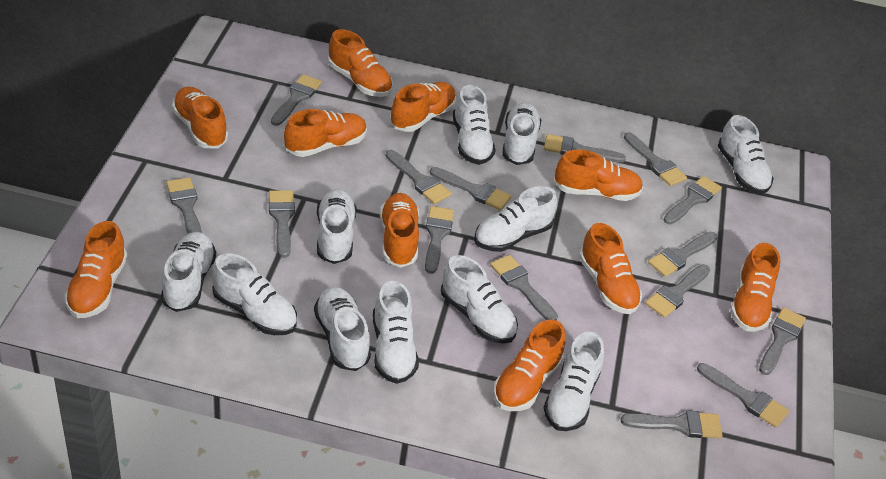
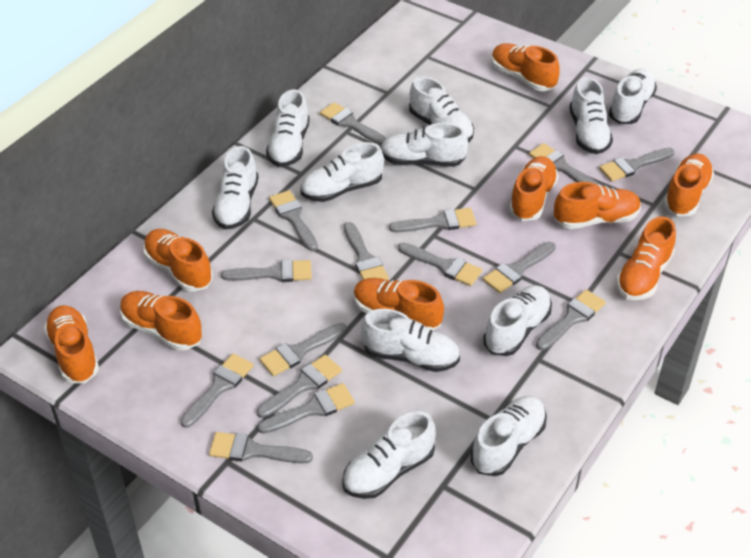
orange shoe: [64,221,127,318] [172,87,228,148] [284,109,367,157] [328,29,393,97] [380,193,419,268] [390,82,456,132] [493,320,566,411] [554,150,643,201] [579,223,642,314] [730,243,780,332] = 10 -> [44,305,99,383] [120,291,202,350] [143,229,213,292] [354,278,444,331] [492,43,560,91] [509,156,559,221] [554,182,641,229] [616,216,676,300] [664,153,714,216] = 9

